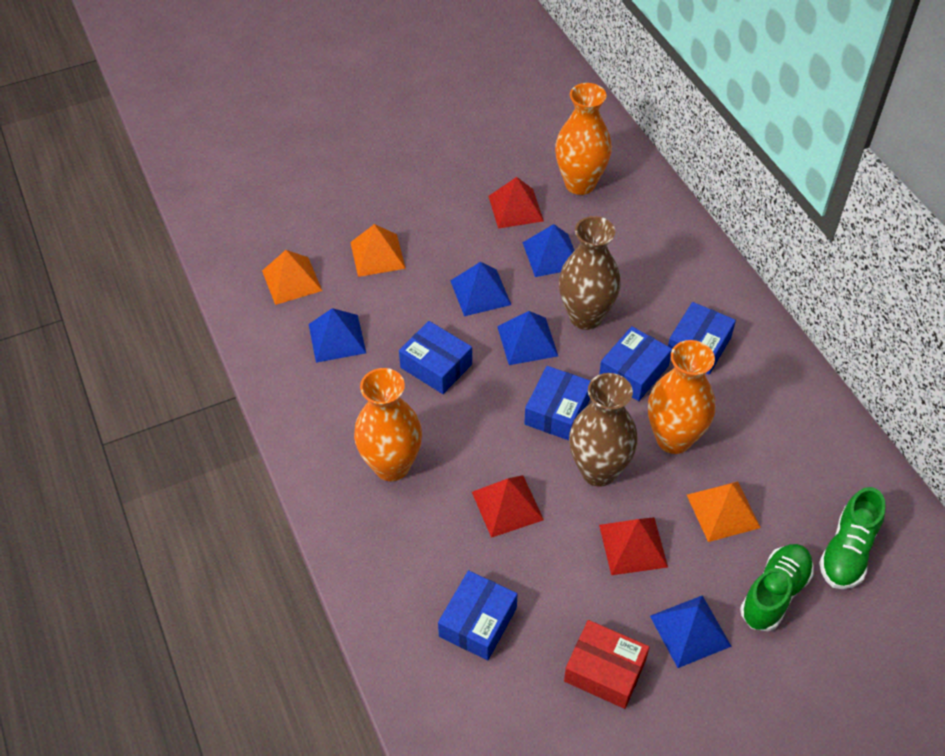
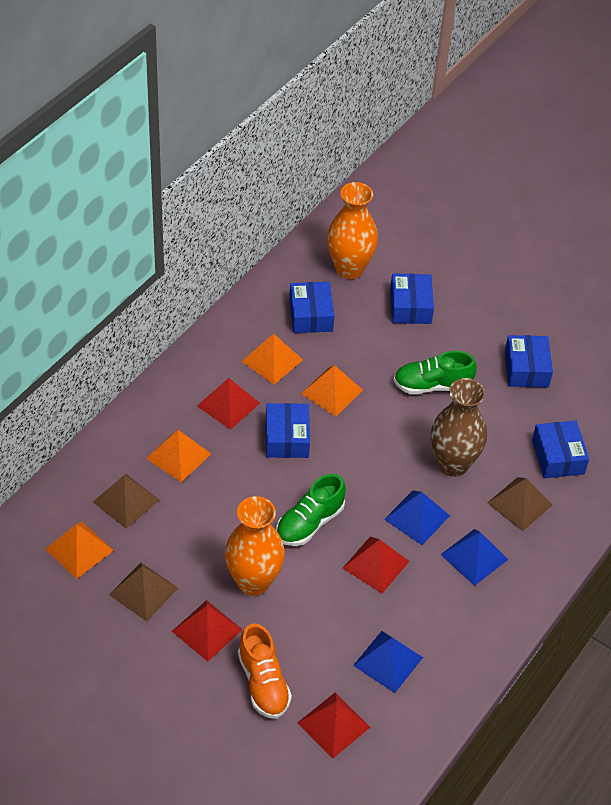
blue pyramid: [309,308,366,363] [450,262,511,316] [497,311,558,365] [523,224,575,277] [650,595,732,668] = 5 -> [353,631,423,693] [384,490,450,545] [440,529,508,586] = 3
brown pyramid: none = 0 -> [93,474,160,529] [109,563,178,622] [487,477,552,532] = 3
brown vase: [559,216,621,330] [569,373,638,487] = 2 -> [431,378,487,477] = 1
orange pyramid: [262,250,322,305] [350,224,406,277] [687,481,761,542] = 3 -> [45,522,114,579] [146,430,211,482] [241,334,303,384] [301,365,363,416] = 4
orange shoe: none = 0 -> [238,623,292,719] = 1
orange vase: [354,368,422,481] [555,83,612,195] [648,340,715,454] = 3 -> [225,496,285,596] [327,182,378,279] = 2
red box: [564,620,649,709] = 1 -> none = 0
red pyramid: [472,475,544,538] [489,177,544,229] [599,517,668,575] = 3 -> [172,600,243,662] [197,378,260,430] [297,692,371,759] [343,537,410,593] = 4

